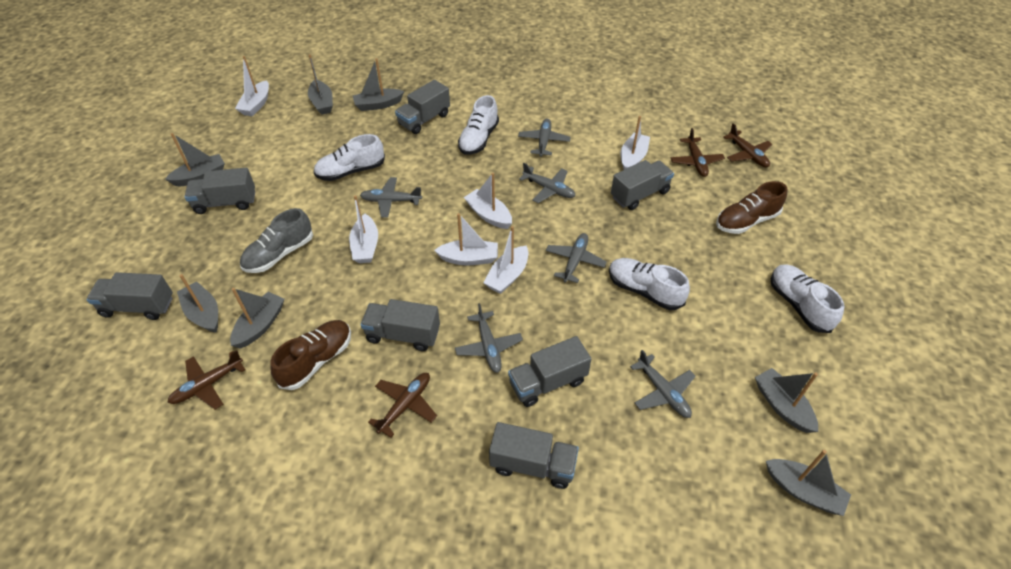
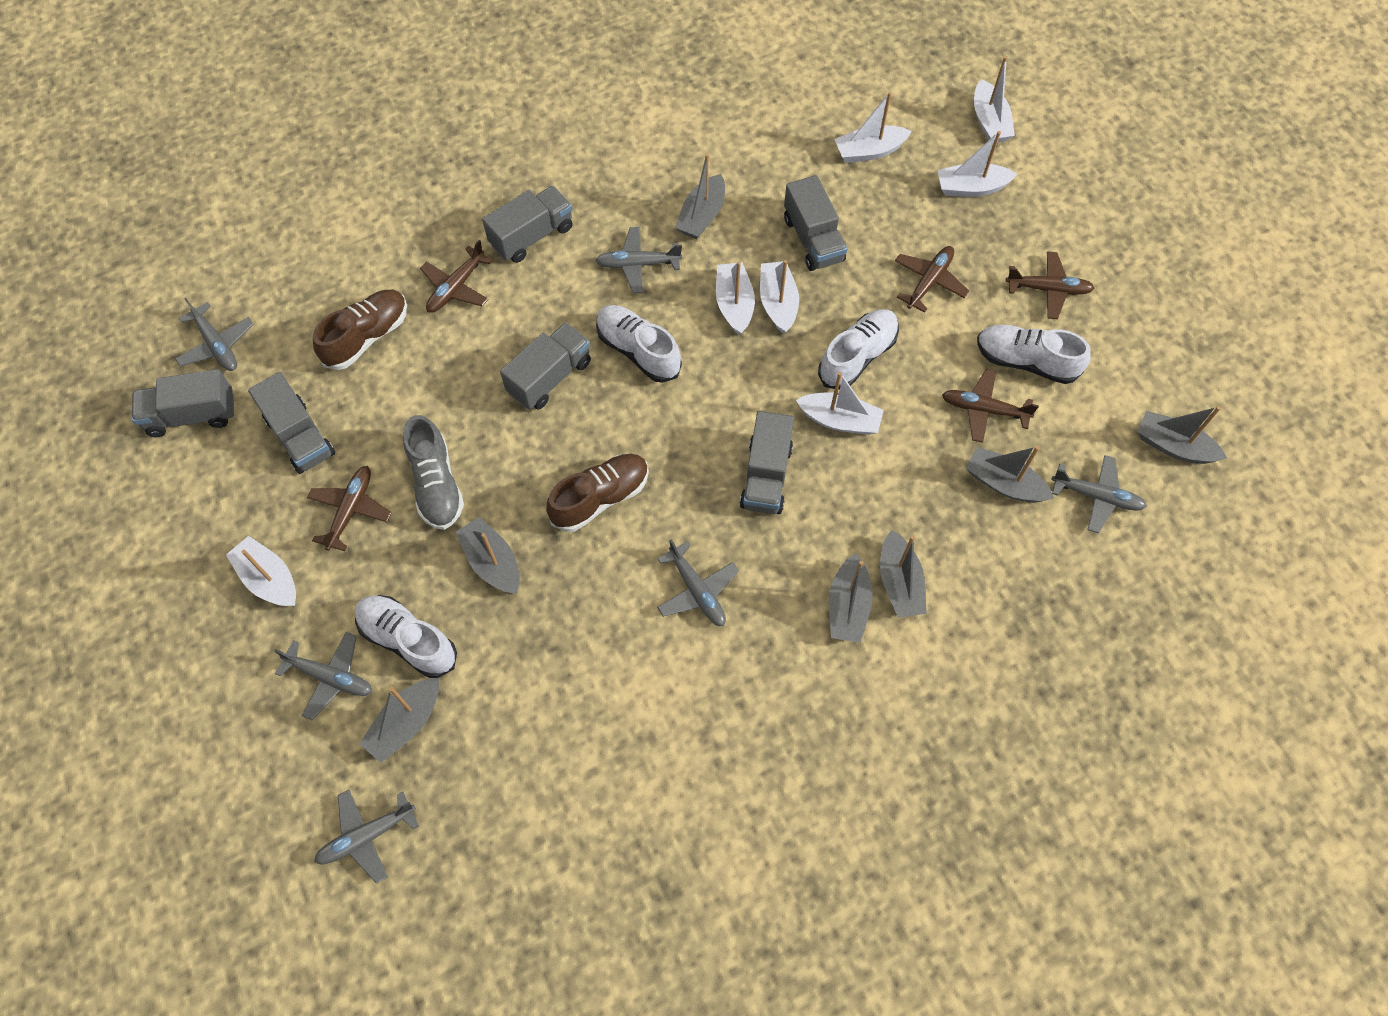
brown plane: [167,350,246,409] [368,373,437,438] [670,128,725,177] [723,123,773,167] = 4 -> [307,466,392,551] [420,240,493,313] [895,246,969,313] [942,369,1039,443] [1005,251,1094,319] = 5
grey truck: [87,272,173,320] [184,168,255,214] [361,299,440,351] [395,80,450,134] [489,422,579,489] [508,336,591,407] [611,160,674,210] = 7 -> [132,369,234,437] [248,372,335,474] [482,186,573,263] [500,323,591,409] [740,411,794,514] [784,175,847,271] = 6
white boat: [235,56,269,116] [349,195,378,263] [434,213,498,266] [464,173,512,229] [483,226,528,294] [620,116,650,170] = 6 -> [226,536,296,606] [716,261,755,336] [760,260,799,334] [796,372,884,435] [835,92,912,163] [937,131,1017,197] [974,56,1015,143] = 7

